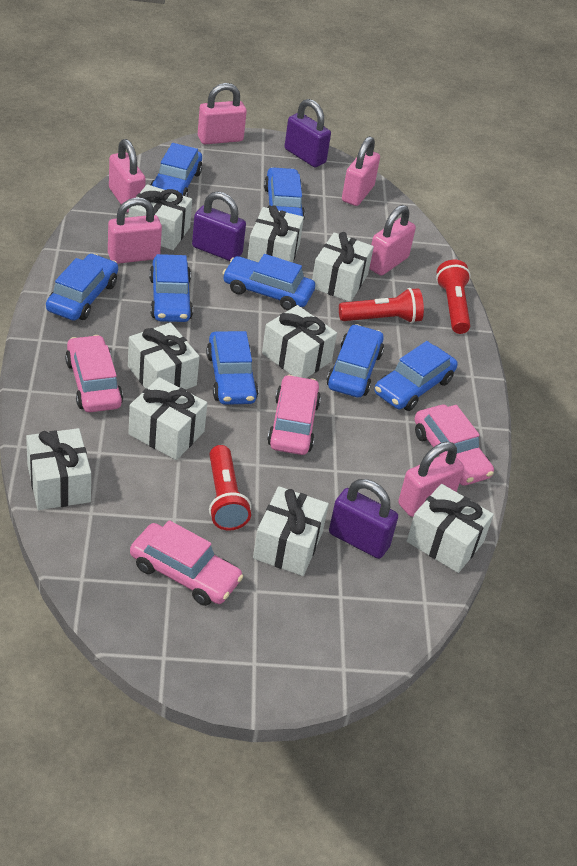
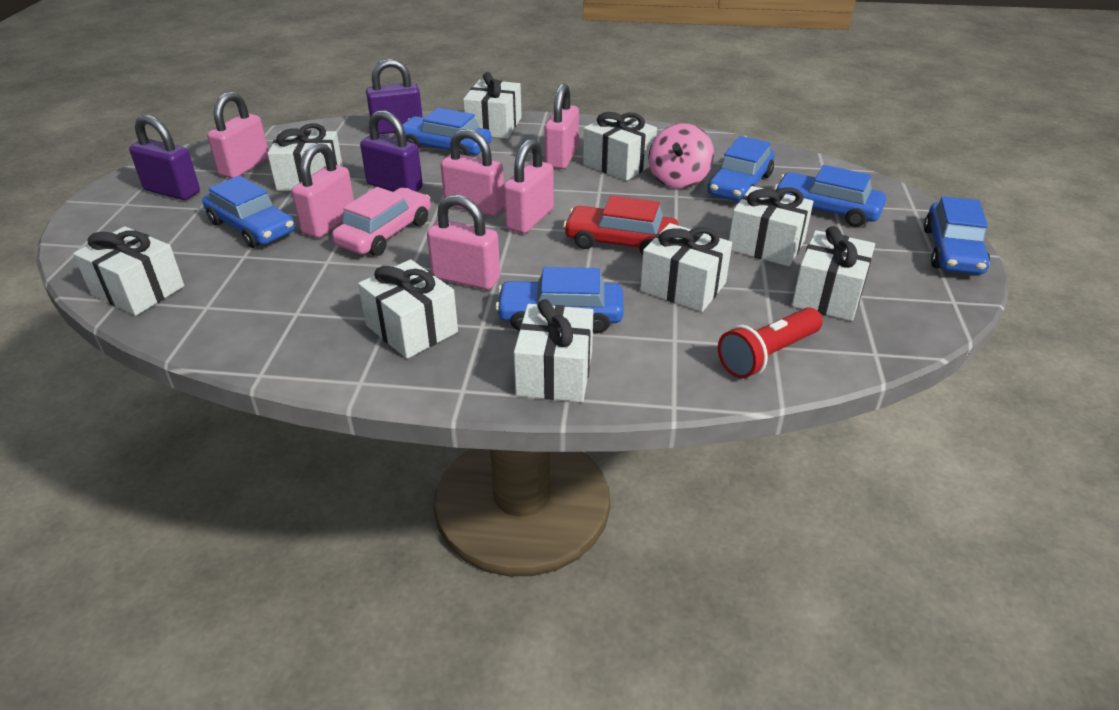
blue car: [46,254,118,321] [149,254,193,322] [150,143,203,197] [206,331,258,405] [223,254,315,310] [264,167,305,221] [327,324,384,397] [374,341,458,411] = 8 -> [202,176,295,248] [402,108,492,156] [495,267,624,333] [708,136,774,202] [774,165,886,227] [924,196,990,275] = 6
pink car: [65,335,123,412] [130,520,243,606] [267,375,321,455] [415,405,494,486] = 4 -> [332,187,431,256] = 1
pink spinning top: none = 0 -> [648,123,714,189] = 1
red car: none = 0 -> [563,195,679,255] = 1
red flashlight: [209,445,251,530] [339,288,424,323] [436,260,471,334] = 3 -> [718,307,823,378] = 1

